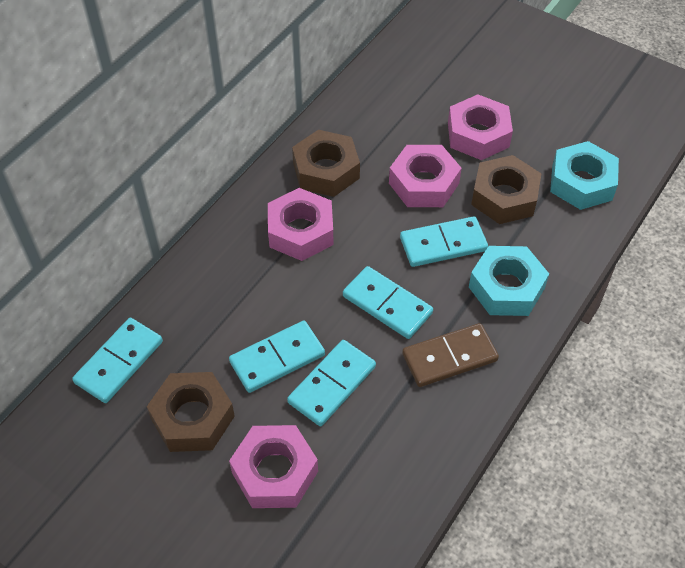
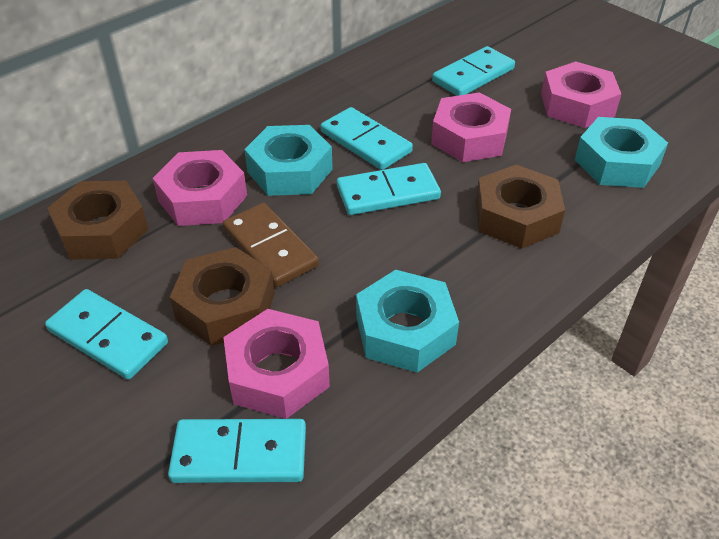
turquoise nut: [469,246,549,316] [550,141,619,210] = 2 -> [244,125,333,196] [356,270,459,373] [575,117,668,188] = 3

